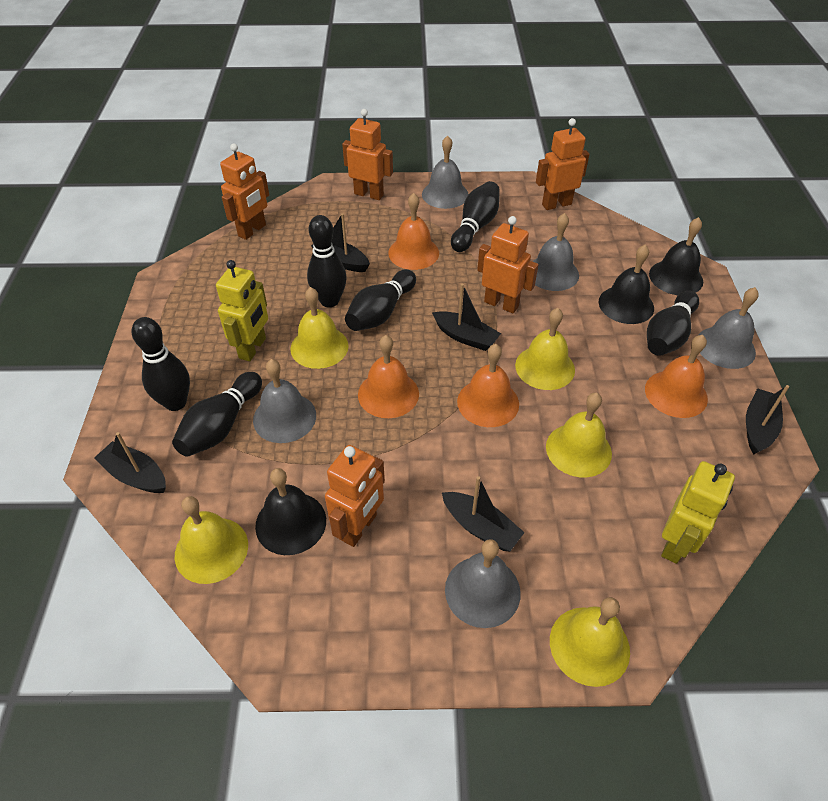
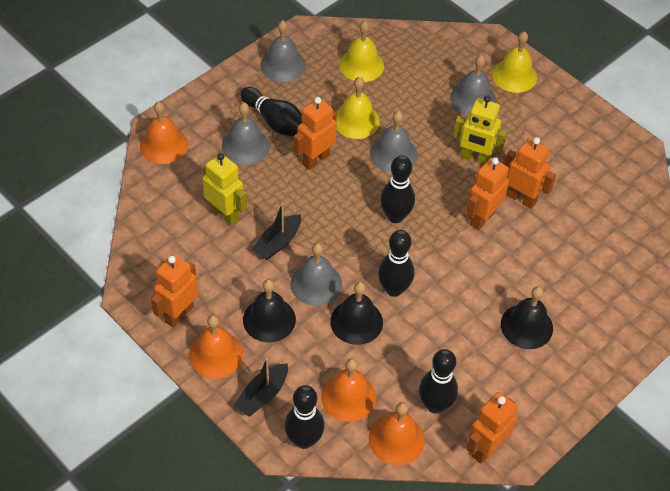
black boat: [94,432,166,493] [311,213,370,272] [432,284,501,351] [442,476,525,551] [746,385,789,454] = 5 -> [234,358,288,417] [252,203,301,260] = 2
black bowling pin: [132,317,190,411] [172,372,262,457] [307,215,347,308] [345,269,416,331] [451,181,500,252] [647,291,699,356] = 6 -> [240,87,302,136] [285,385,324,449] [378,230,414,297] [380,155,415,223] [419,349,458,413] = 5
yellow bell: [175,496,248,584] [290,287,349,369] [515,308,575,390] [546,392,612,477] [550,597,630,687] = 5 -> [336,77,380,139] [339,21,384,82] [492,31,537,93] = 3

